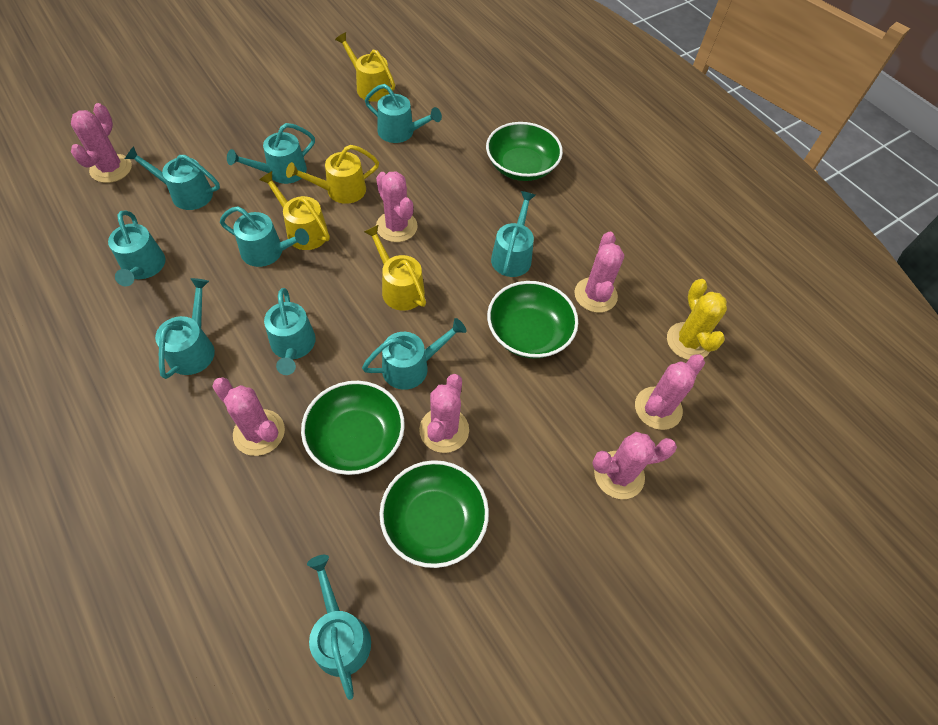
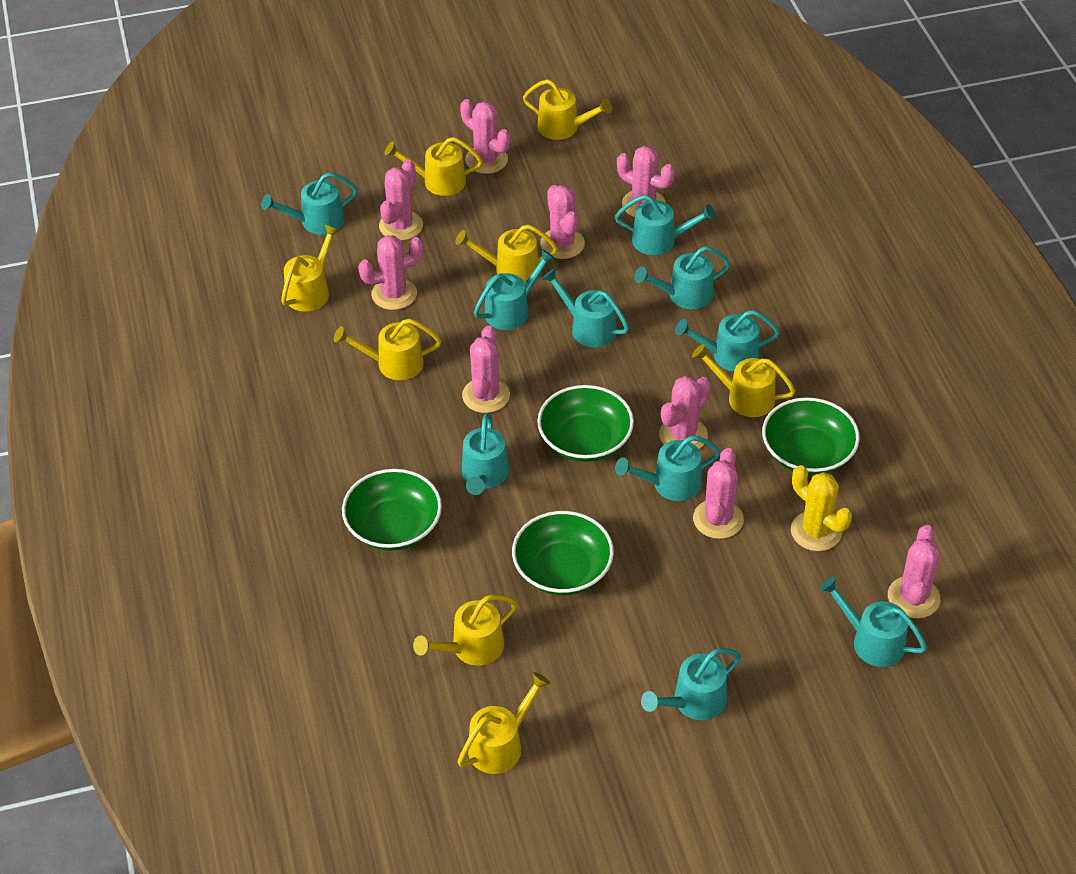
pink cactus: [71,103,132,183] [212,377,285,456] [376,171,418,242] [419,374,469,453] [574,232,624,313] [592,432,677,499] [635,354,705,430] = 7 -> [358,235,423,310] [379,160,423,241] [460,99,510,174] [462,326,510,413] [540,185,585,259] [617,146,675,217] [659,376,711,449] [693,448,744,539] [888,525,940,619] = 9
yellow watering can: [259,171,330,250] [286,145,379,204] [335,32,395,102] [364,225,426,311] = 4 -> [281,225,340,312] [334,319,441,380] [384,137,483,196] [413,594,517,666] [455,224,558,283] [457,672,550,774] [523,79,612,140] [692,344,795,417] = 8

